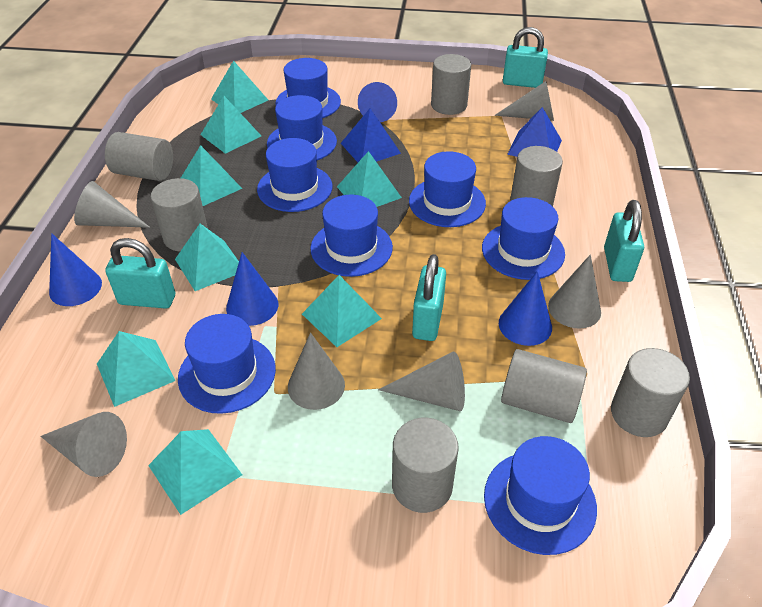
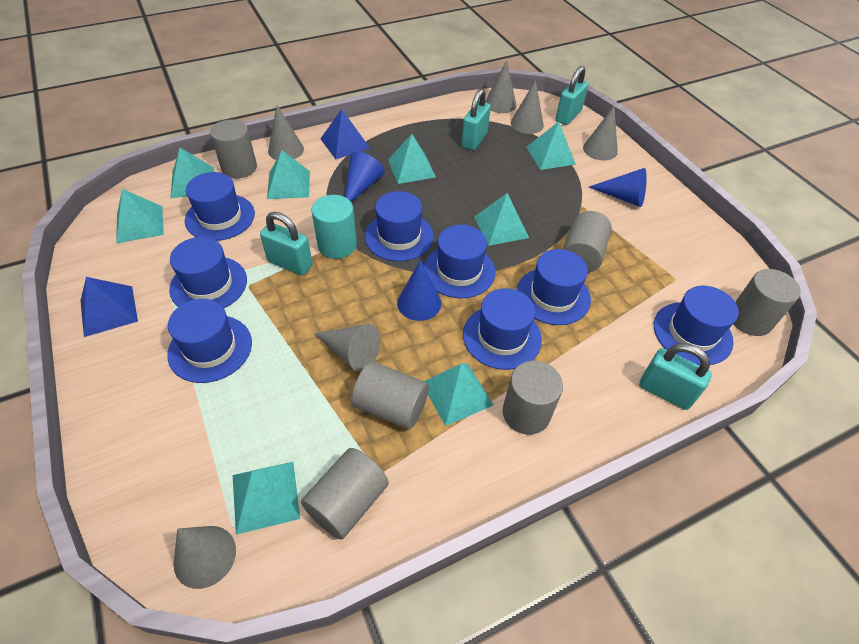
blue cone: [49,233,102,306] [226,252,278,326] [358,82,397,122] [499,271,552,346] = 4 -> [345,151,385,202] [397,260,441,321] [589,168,647,207] = 3
grey cylinder: [105,132,173,181] [151,178,208,252] [392,418,459,513] [431,54,471,115] [501,349,587,423] [510,146,563,206] [611,348,690,437] = 7 -> [210,120,257,178] [301,448,389,540] [352,361,429,430] [503,361,563,435] [563,211,612,273] [734,269,801,336] = 6
turquoise cylinder: none = 0 -> [311,195,357,259] = 1

